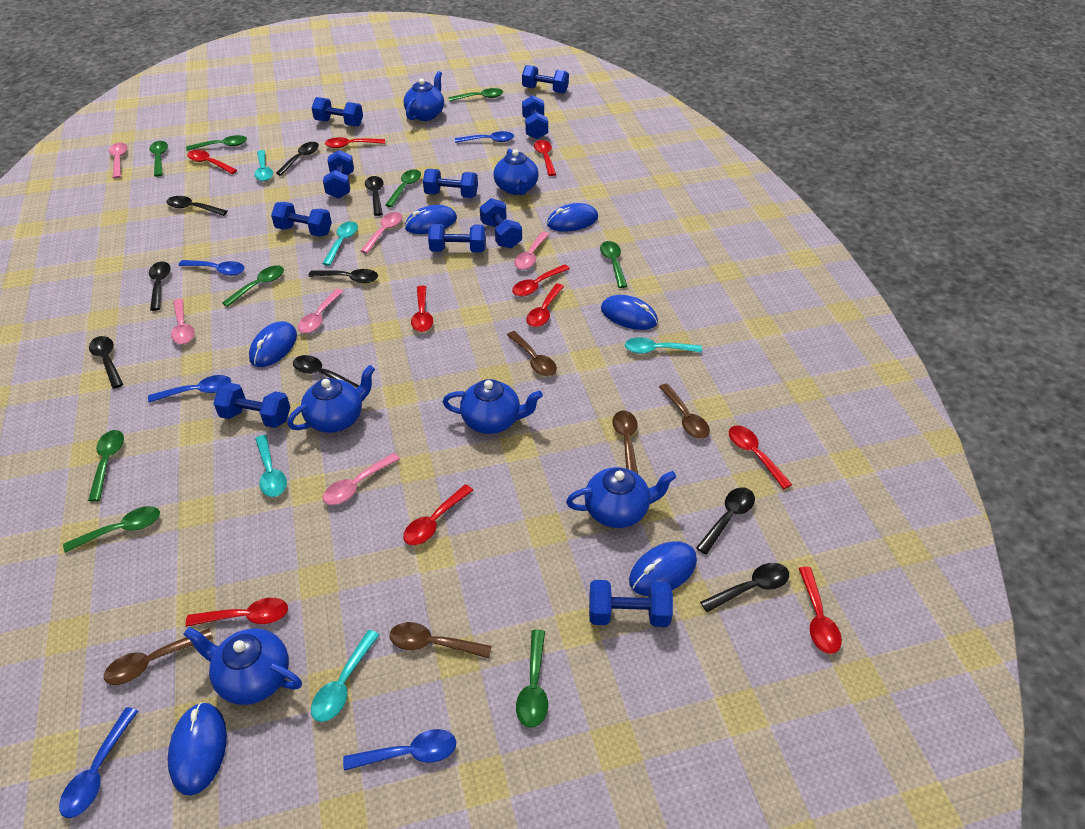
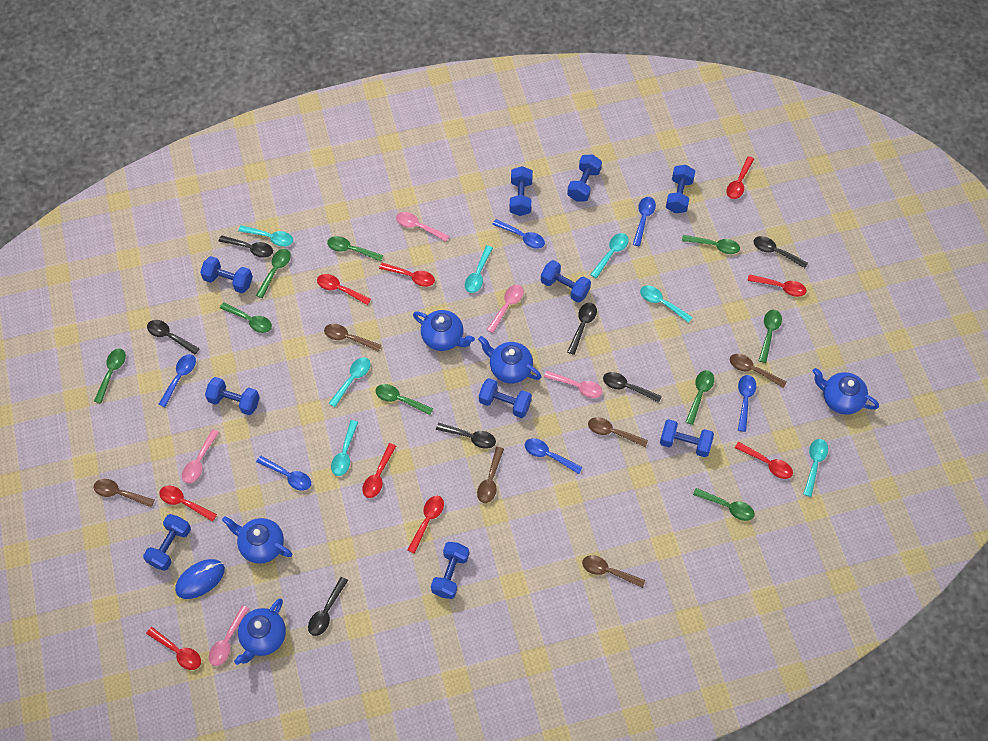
black spoon: [89,336,123,389] [149,262,171,311] [166,196,228,216] [276,142,319,176] [293,355,359,388] [309,269,378,283] [365,176,384,216] [696,487,755,554] [700,563,789,613] = 9 -> [147,320,200,354] [218,235,273,258] [308,577,348,636] [436,423,496,449] [567,303,597,355] [603,372,662,403] [753,236,808,268] = 7
blue mouse: [168,702,227,796] [249,321,297,367] [405,205,457,234] [547,203,598,232] [601,295,658,330] [629,541,697,596] = 6 -> [175,559,225,599] = 1
blue spoon: [59,707,138,818] [148,375,231,403] [179,260,245,276] [343,729,456,771] [455,131,514,143] = 5 -> [159,354,196,407] [256,456,311,491] [492,219,545,249] [525,438,583,474] [633,197,656,246] [738,375,756,432] = 6
blue teapot: [183,627,302,705] [287,365,375,433] [404,71,444,121] [443,379,543,434] [493,149,539,195] [566,467,676,528] = 6 -> [222,516,293,564] [234,598,286,665] [413,310,475,351] [478,336,541,383] [813,368,879,415] = 5
brown spoon: [104,628,213,685] [390,622,492,658] [507,331,557,376] [612,411,638,474] [659,384,710,439] = 5 -> [93,479,154,507] [324,324,382,352] [477,447,504,503] [582,555,645,588] [588,417,648,447] [730,354,787,388] = 6
pink spoon: [109,143,127,179] [171,299,194,344] [298,289,344,333] [323,453,400,505] [361,212,402,254] [514,231,549,270] = 6 -> [182,429,219,483] [208,605,249,666] [396,212,449,242] [486,285,524,333] [544,371,603,398] = 5
red spoon: [186,598,288,627] [187,150,237,174] [325,137,385,148] [403,484,473,545] [411,286,433,332] [512,264,570,297] [526,284,564,327] [534,140,556,176] [729,425,792,489] [799,567,842,654] = 10 -> [146,627,201,670] [159,486,217,522] [317,274,371,305] [362,443,396,498] [379,263,435,287] [407,496,444,554] [726,156,754,199] [735,442,793,479] [747,274,806,297] = 9
turquoise spoon: [254,150,273,181] [255,435,287,497] [311,630,379,722] [322,221,358,266] [625,337,702,354] = 5 -> [238,225,293,247] [329,357,371,407] [331,420,358,476] [465,245,493,293] [590,233,629,279] [640,286,693,323] [803,439,828,497] = 7

